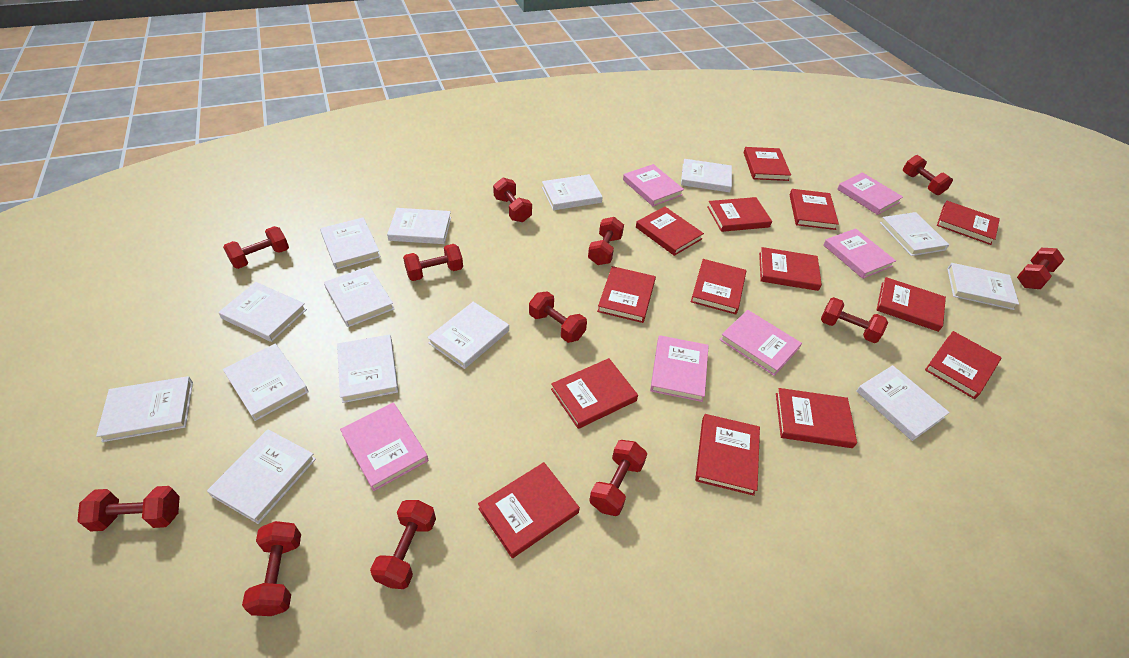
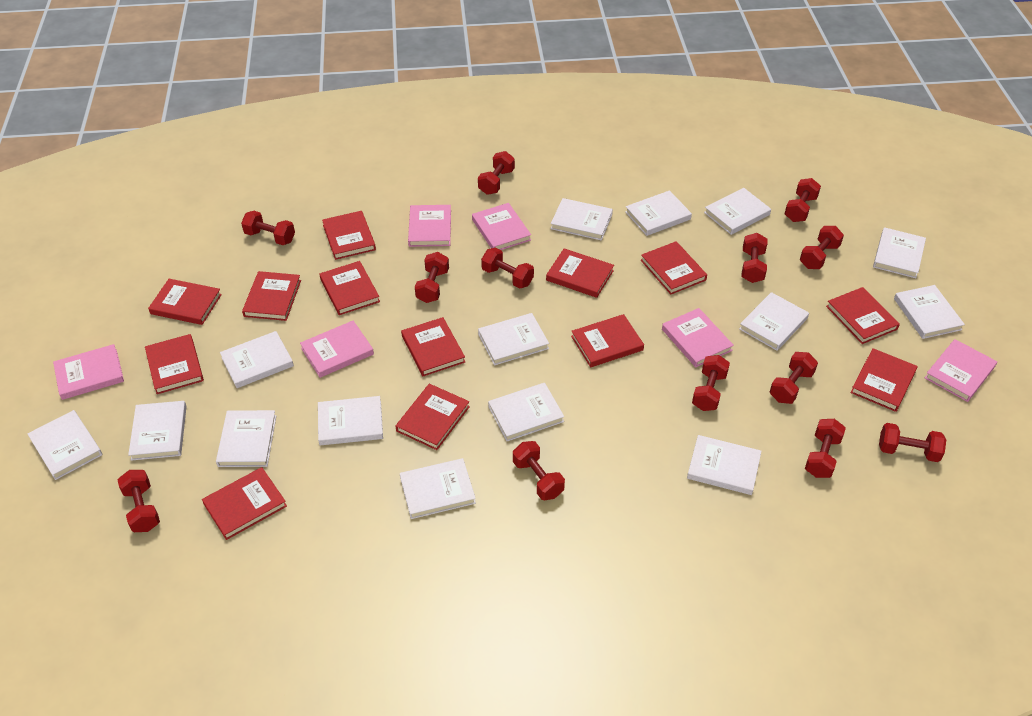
red book: [478,462,580,558] [551,358,638,429] [597,266,656,323] [636,207,704,256] [691,259,746,315] [695,414,760,496] [707,197,772,232] [744,147,791,181] [759,247,822,291] [776,388,857,448] [789,189,839,230] [877,277,946,332] [925,331,1002,399] [937,201,1000,245] = 14 -> [145,334,204,394] [148,279,222,325] [202,467,287,540] [242,271,301,321] [319,261,380,315] [322,211,376,260] [395,384,470,450] [401,317,465,376] [546,248,614,298] [571,314,644,368] [641,241,707,295] [826,287,900,344] [851,348,917,412] = 13
red dumbbell: [77,486,180,532] [223,226,289,269] [242,521,301,616] [370,500,436,589] [403,244,463,281] [493,178,532,222] [529,291,587,343] [588,217,624,265] [589,440,647,516] [821,297,888,343] [903,155,953,195] [1017,248,1064,289] = 12 -> [118,470,160,532] [241,211,295,245] [415,252,449,303] [478,151,515,195] [481,247,534,289] [513,441,565,500] [692,355,730,411] [741,233,768,283] [770,352,818,404] [785,178,821,222] [800,226,844,269] [805,419,846,478] [879,423,946,462] = 13
white book: [96,376,193,442] [207,429,316,524] [218,282,307,342] [223,344,309,421] [320,217,381,269] [324,266,394,327] [337,335,398,403] [387,208,451,244] [427,302,509,369] [542,174,603,210] [681,159,732,193] [856,365,950,441] [880,212,949,256] [947,263,1019,310] = 14 -> [28,410,102,480] [128,401,187,461] [216,410,276,467] [220,331,294,388] [318,396,383,445] [400,458,476,519] [478,313,549,365] [488,383,564,441] [551,198,613,241] [625,190,692,236] [687,435,761,495] [704,188,771,235] [739,292,809,351] [873,227,926,278] [894,285,965,339] = 15

